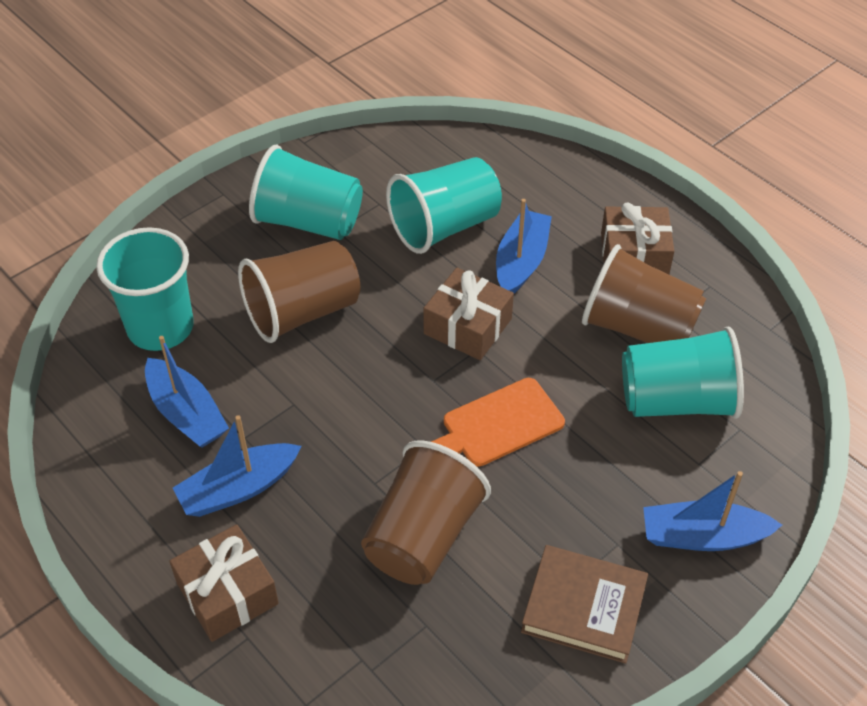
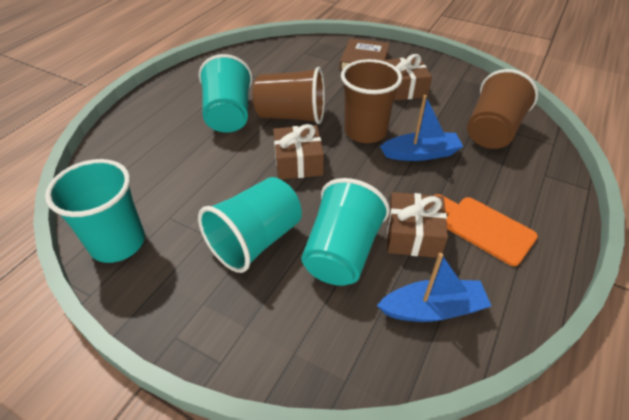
blue boat: [145,336,229,448] [173,415,301,517] [496,199,552,294] [643,471,782,551] = 4 -> [377,253,491,322] [380,95,463,161] = 2

